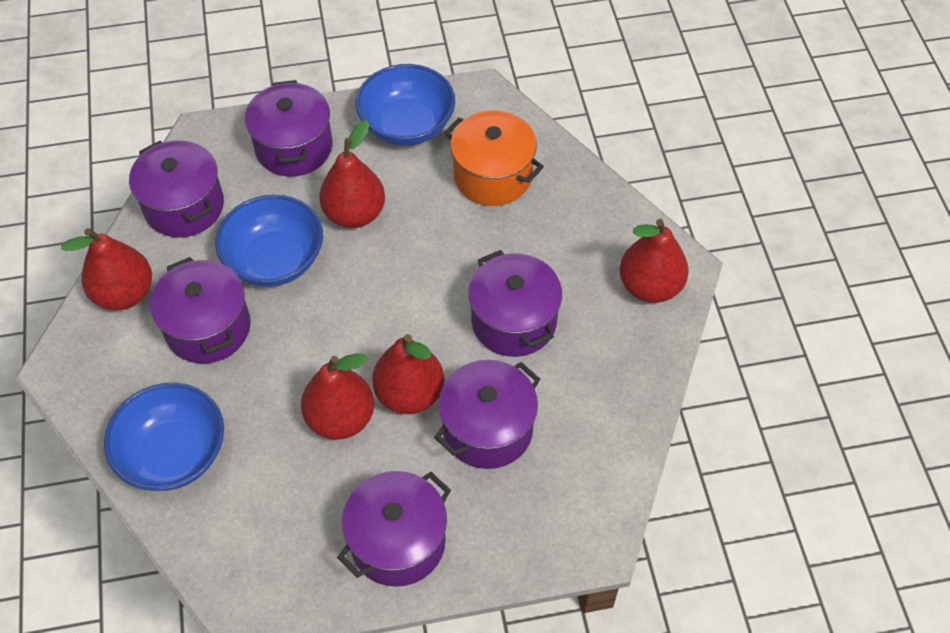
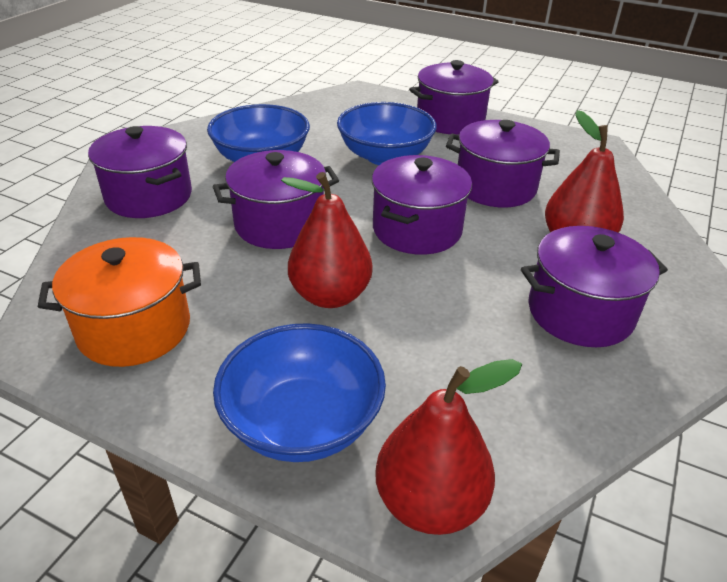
red pear: [61,228,152,310] [301,353,374,440] [319,120,385,228] [372,334,445,414] [620,219,689,303] = 5 -> [281,172,372,308] [375,359,522,535] [545,110,624,233] = 3

